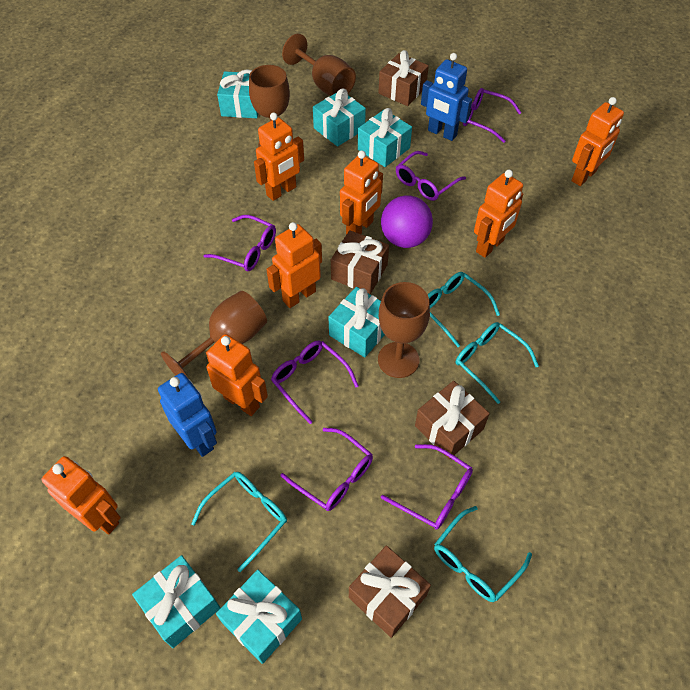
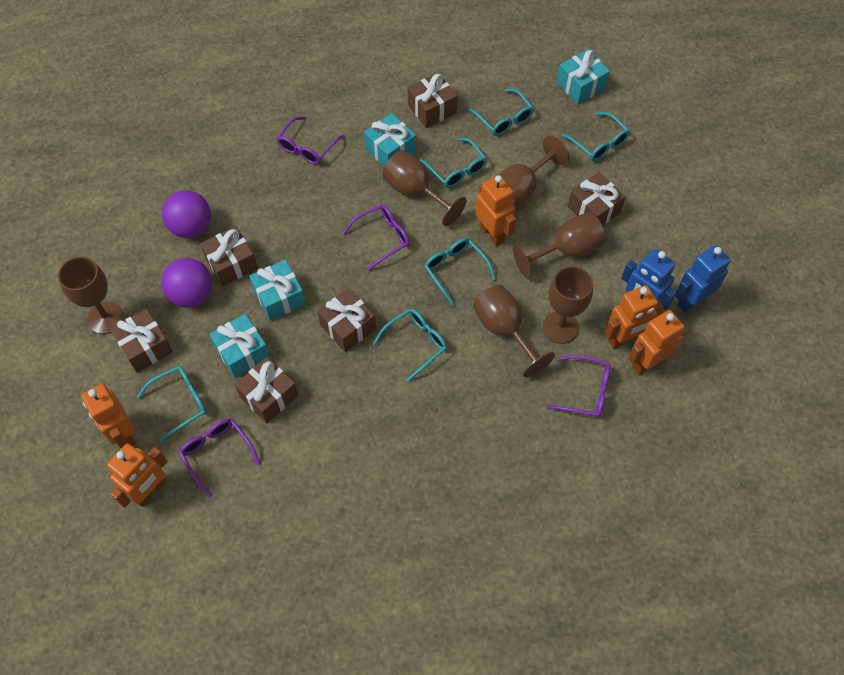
brown gift: [331,230,389,294] [349,545,431,638] [378,50,429,106] [415,381,490,459] = 4 -> [110,309,173,373] [200,226,258,287] [235,357,299,423] [317,288,376,352] [408,73,457,128] [568,172,626,225] = 6
brown goblet: [161,291,267,379] [249,65,290,147] [282,34,356,96] [378,282,430,378] = 4 -> [58,256,124,334] [382,150,467,226] [473,285,555,377] [498,135,570,208] [513,212,606,279] [543,266,593,344] = 6
orange robot: [41,456,121,535] [206,334,268,416] [254,112,304,201] [266,222,322,308] [340,151,383,235] [474,170,523,258] [571,97,624,186] = 7 -> [81,383,136,448] [107,443,168,508] [475,175,516,246] [605,285,663,349] [628,310,684,375] = 5
purple ball: [381,196,433,248] = 1 -> [161,258,212,308] [162,190,211,238] = 2
purple glasses: [203,215,276,271] [271,341,359,424] [281,428,373,511] [381,444,473,530] [396,151,466,201] [463,88,522,143] = 6 -> [179,419,260,497] [277,116,344,164] [343,205,410,270] [546,355,611,417] = 4
turquoise gift: [132,555,220,648] [216,570,302,664] [217,69,258,118] [313,89,366,146] [328,287,385,357] [358,108,412,167] = 6 -> [209,314,270,378] [249,260,306,321] [364,113,416,167] [557,50,610,104] = 4
turquoise glasses: [191,472,287,572] [428,272,500,347] [434,506,532,602] [456,322,539,404] = 4 -> [137,366,207,442] [373,309,447,382] [420,138,487,188] [424,238,496,306] [468,89,534,136] [562,112,630,161] = 6

